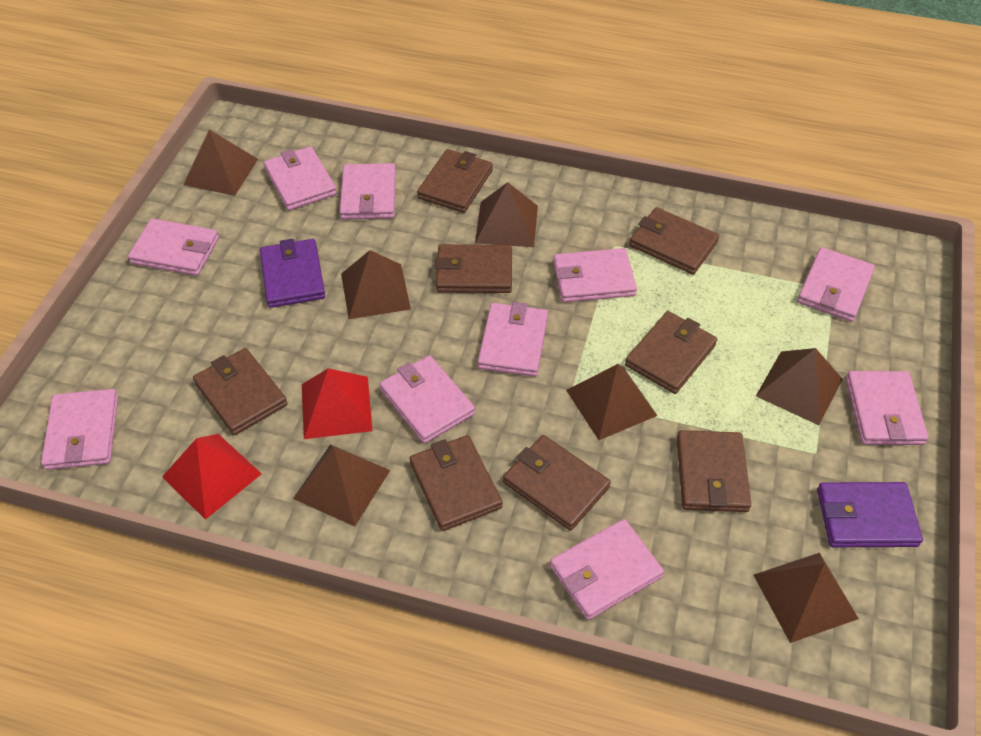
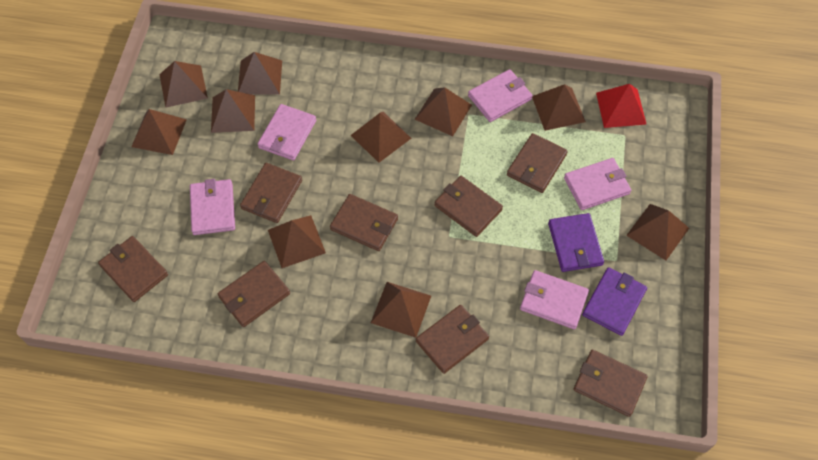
brown pyramid: [183,130,258,196] [293,445,390,527] [341,250,411,319] [475,182,538,247] [566,364,658,440] [754,553,859,643] [756,348,843,425] = 7 -> [131,109,187,155] [159,61,208,108] [211,89,255,133] [238,52,282,95] [268,215,326,268] [351,112,411,163] [371,282,431,338] [415,87,472,136] [532,84,586,131] [626,204,689,260] = 10
pink wallet: [41,389,118,470] [128,218,219,276] [264,146,337,211] [340,163,396,220] [379,355,475,444] [478,302,548,377] [550,519,664,620] [553,248,637,303] [797,247,875,322] [846,371,928,445] = 10 -> [190,179,235,235] [258,104,316,161] [468,69,532,122] [520,270,589,329] [564,158,631,210] = 5
red pyramid: [162,434,262,520] [302,368,372,439] = 2 -> [596,84,647,128] = 1

